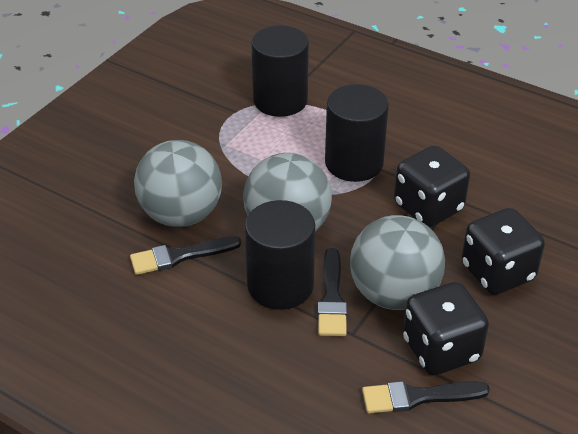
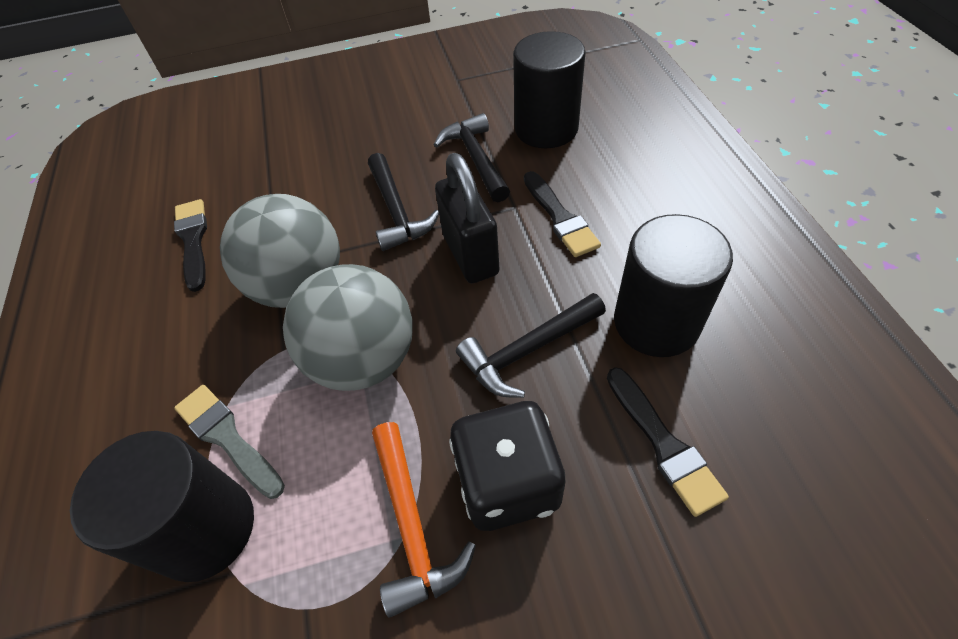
black dice: [394,145,470,227] [403,282,489,375] [461,208,545,295] = 3 -> [449,401,566,531] = 1
black hammer: none = 0 -> [368,153,439,251] [434,113,510,202] [456,293,606,398] = 3
black padlock: none = 0 -> [435,153,500,283] = 1
grey ball: [134,140,222,227] [243,153,332,231] [350,215,445,310] = 3 -> [220,194,340,308] [283,264,413,391] = 2
grey brush: none = 0 -> [174,385,285,499] = 1
orange hammer: none = 0 -> [372,422,476,617] = 1

